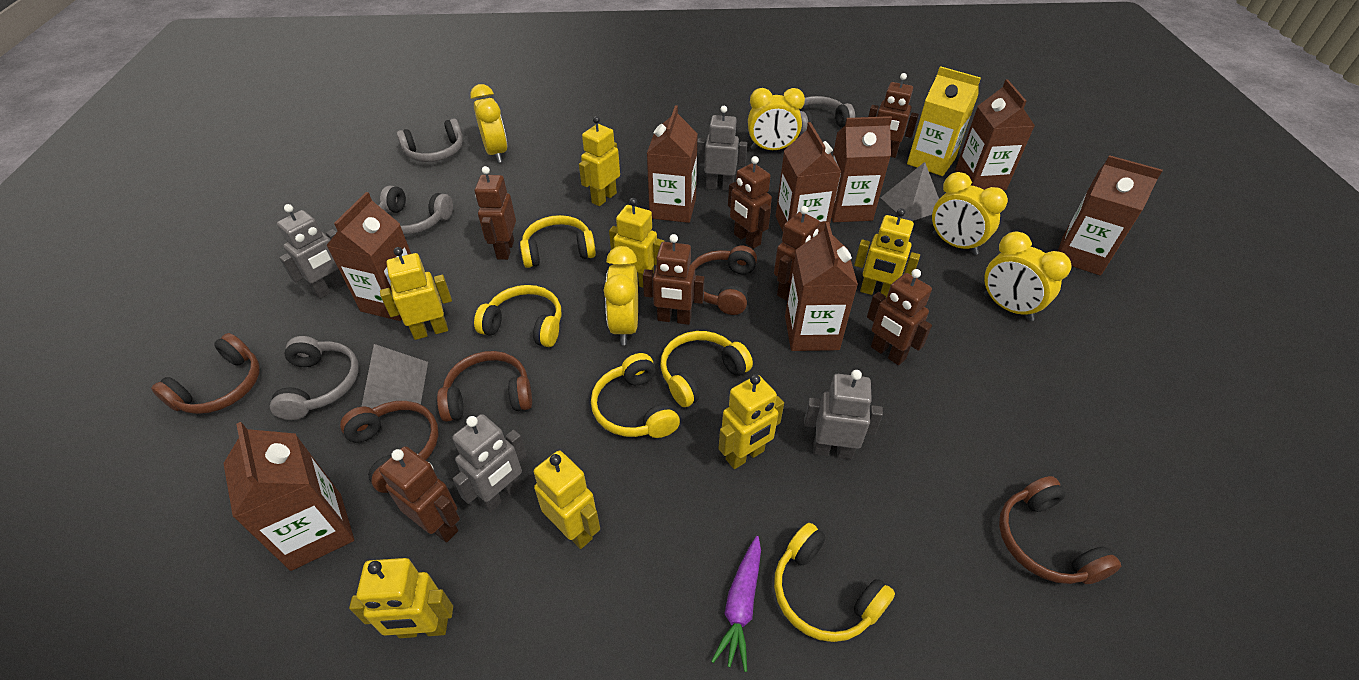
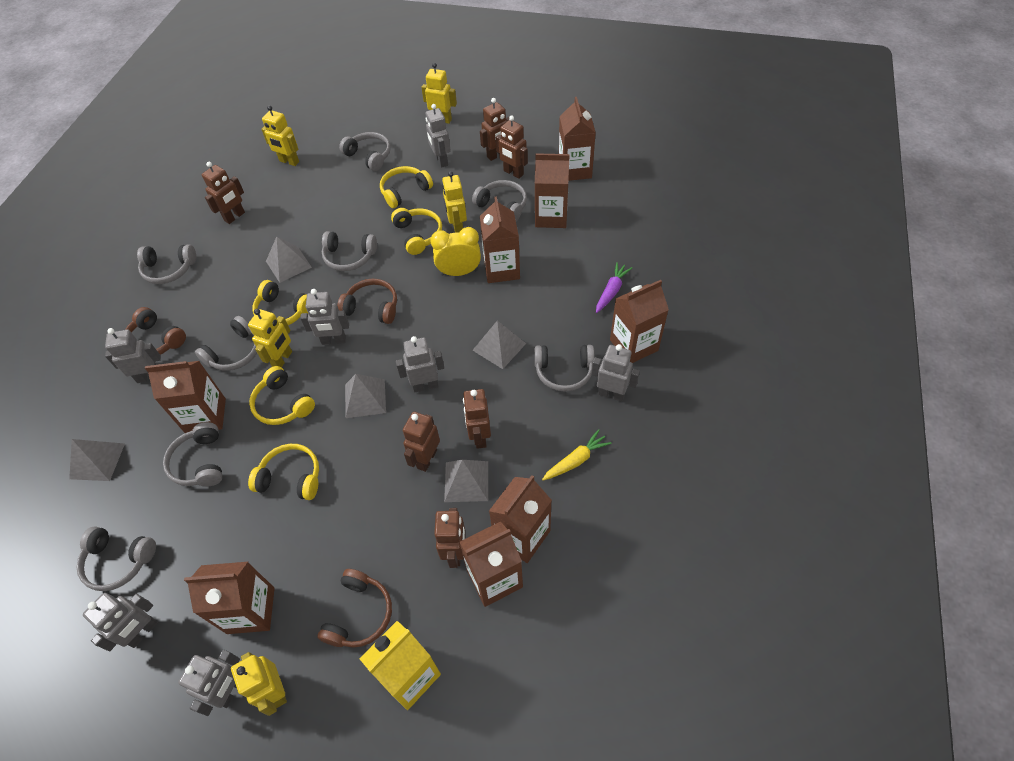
brown headphones: [151,333,260,414] [340,401,439,493] [437,351,532,422] [691,246,757,315] [999,476,1121,584] = 5 -> [125,307,186,355] [317,569,392,648] [337,279,397,324] = 3
brown robot: [379,446,460,543] [475,166,516,260] [643,234,705,325] [728,156,772,249] [774,206,820,301] [867,269,932,365] [868,73,919,158] = 7 -> [202,162,245,224] [403,412,440,472] [434,508,465,568] [463,389,491,449] [480,98,509,161] [496,116,528,179] = 6
grey headphones: [270,336,359,420] [379,186,453,235] [397,118,463,162] [799,96,855,135] = 4 -> [77,527,156,591] [137,244,196,284] [163,422,222,487] [195,316,257,371] [322,231,377,271] [339,132,391,171] [472,180,527,221] [535,345,594,392] = 8
grey pyramid: [361,344,428,409] [881,162,939,221] = 2 -> [69,439,125,481] [266,236,312,283] [345,374,386,418] [444,460,488,502] [472,321,526,369] = 5
grey robot: [277,204,346,299] [452,414,527,512] [697,106,747,191] [804,370,883,459] = 4 -> [83,593,158,651] [105,328,161,383] [178,650,240,716] [300,289,349,345] [396,336,444,393] [425,104,451,168] [591,344,640,402] = 7
yellow carrot: none = 0 -> [542,429,612,481] = 1
yellow clock: [470,84,508,163] [604,246,638,345] [748,88,805,150] [932,172,1008,255] [984,232,1072,321] = 5 -> [430,227,481,276] = 1
yellow robot: [349,558,453,638] [380,247,452,340] [534,451,600,549] [579,116,620,206] [609,198,664,288] [718,374,784,469] [854,208,920,298] = 7 -> [231,652,287,716] [248,309,292,367] [261,105,299,166] [421,63,457,124] [442,171,467,233] = 5

